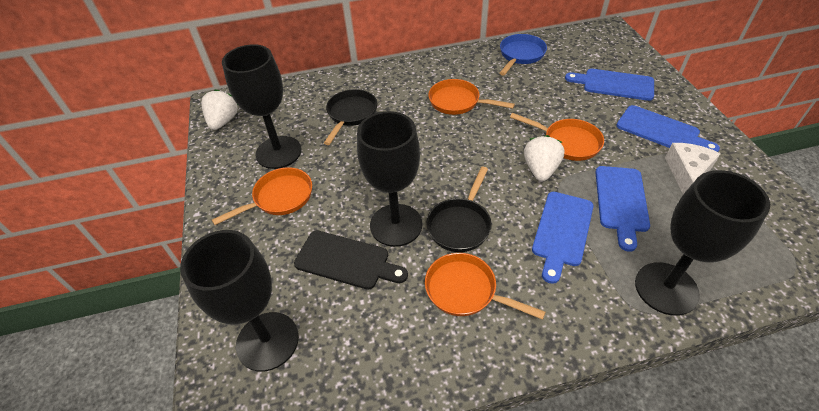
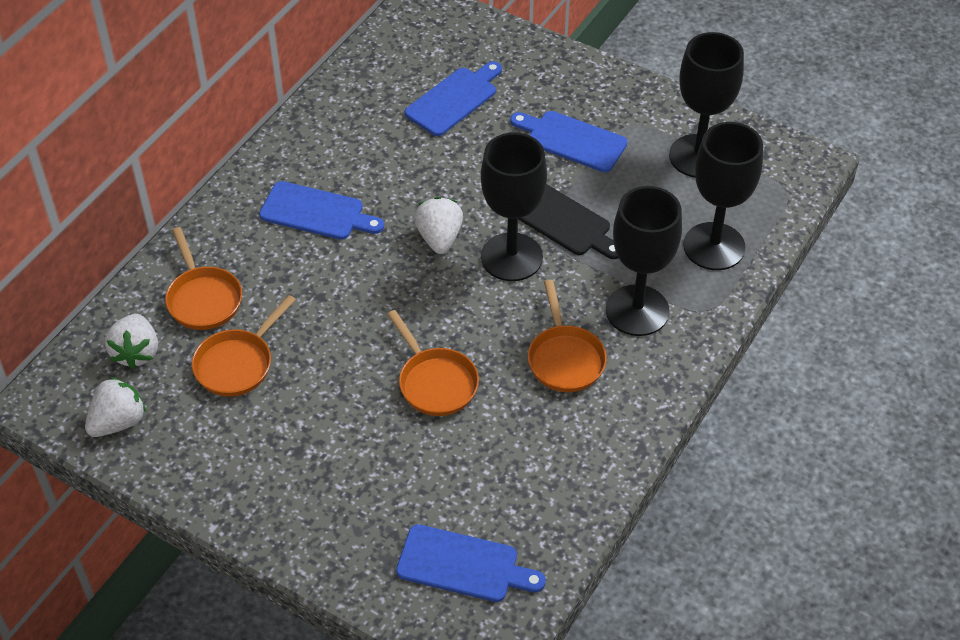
black pan: [324,89,378,145] [427,167,492,252] = 2 -> none = 0
blue pan: [500,34,547,76] = 1 -> none = 0
white cheese: [665,143,721,194] = 1 -> none = 0
white strawberry: [202,89,238,130] [524,135,564,181] = 2 -> [85,377,146,437] [105,314,158,369] [414,197,463,254] = 3

